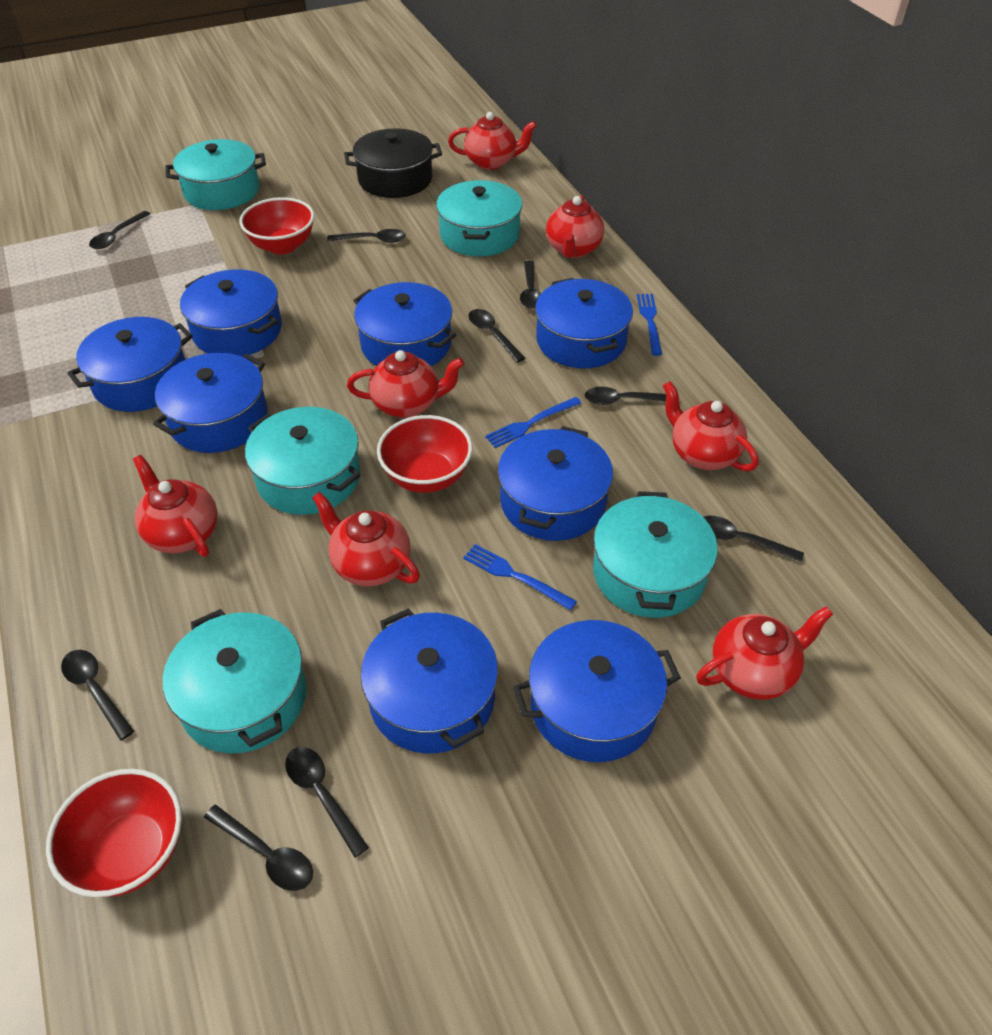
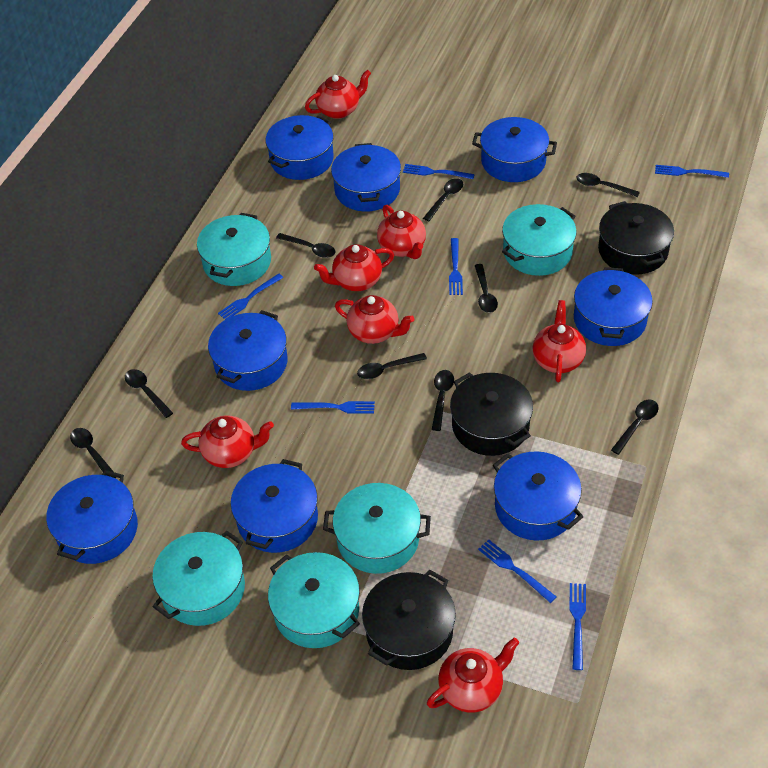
black pot: [344,128,442,198] = 1 -> [362,570,456,670] [450,372,533,456] [598,201,674,275] = 3
blue fork: [463,544,577,610] [485,397,581,448] [637,294,662,356] = 3 -> [218,274,284,320] [291,401,375,414] [403,164,475,179] [449,238,463,295] [478,539,556,603] [569,583,586,670] [655,165,729,178] = 7
red bowl: [46,769,182,897] [239,197,314,254] [377,415,472,493] = 3 -> none = 0

